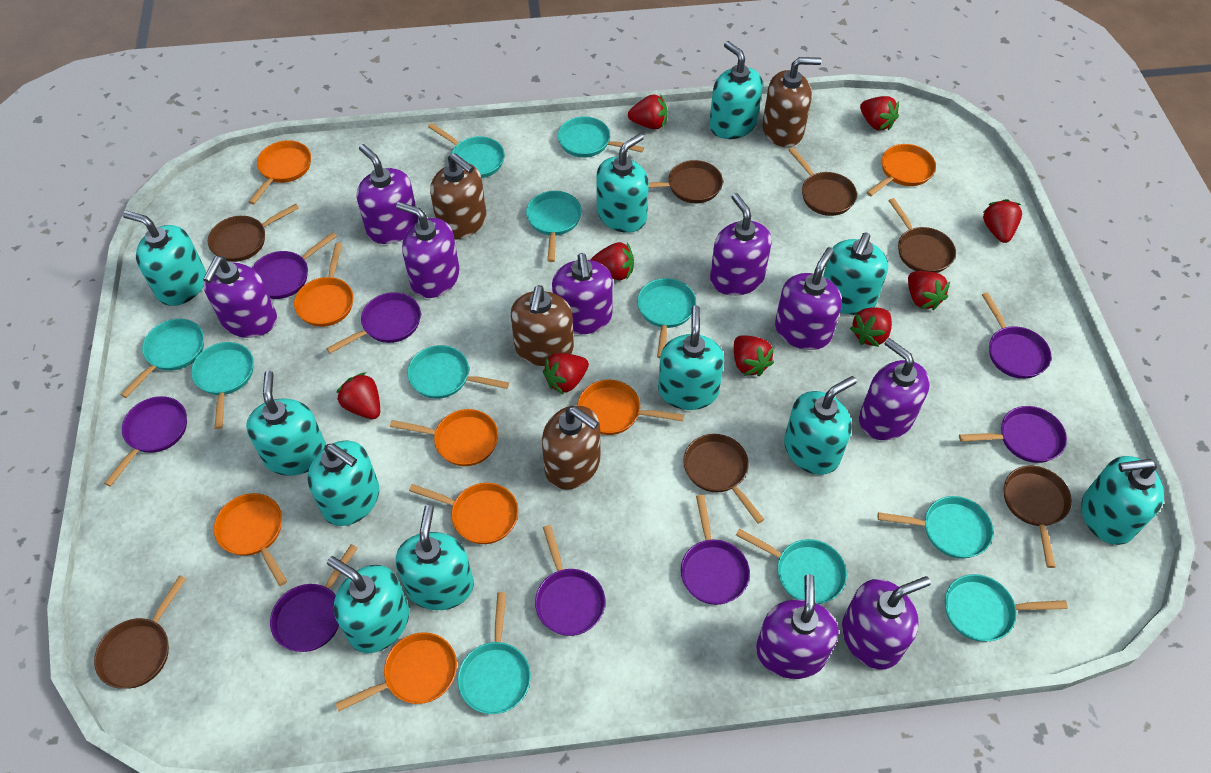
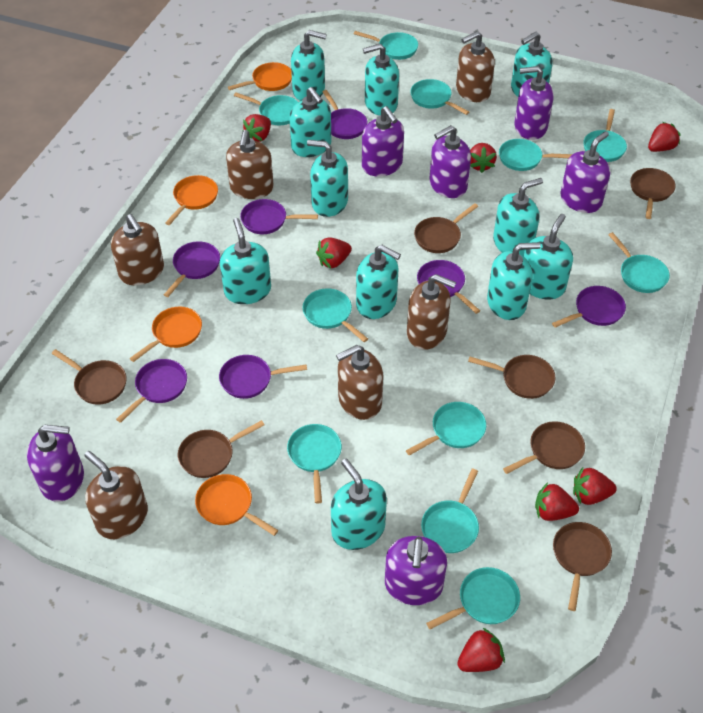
brown soap dispenser: [430,153,486,239] [511,285,574,366] [542,405,600,490] [762,57,822,147] = 4 -> [84,451,148,539] [111,214,164,286] [226,130,274,199] [336,345,383,420] [407,274,456,350] [456,31,495,102] = 6
orange pan: [214,493,287,586] [249,140,311,205] [294,243,353,327] [335,632,457,712] [390,409,498,466] [409,483,518,544] [577,380,684,435] [866,144,936,196] = 8 -> [129,307,202,362] [165,175,218,225] [195,474,278,536] [228,62,292,91] = 4
purple pan: [104,396,187,487] [252,232,337,299] [270,544,358,652] [326,292,421,353] [535,525,605,636] [681,495,750,605] [959,406,1067,463] [982,292,1051,379] = 8 -> [116,359,187,423] [164,241,220,297] [219,355,307,399] [240,199,318,234] [322,90,368,139] [417,260,480,314] [552,286,626,328] = 7
purple soap dispenser: [203,256,277,338] [357,144,418,244] [396,202,460,298] [552,253,613,334] [710,193,772,296] [756,574,839,679] [775,247,842,350] [842,576,931,670] [859,338,930,440] = 9 -> [27,425,84,502] [362,106,404,177] [385,536,447,605] [429,125,471,198] [514,66,553,140] [560,131,610,213] = 6
red strawberry: [336,372,380,419] [543,353,589,394] [591,242,634,280] [628,94,668,129] [734,336,774,376] [850,307,892,347] [860,96,899,131] [908,271,950,310] [983,199,1022,243] = 9 -> [243,114,271,142] [316,237,352,268] [457,627,505,672] [470,143,497,173] [535,482,579,521] [573,467,617,505] [648,122,680,152] = 7

